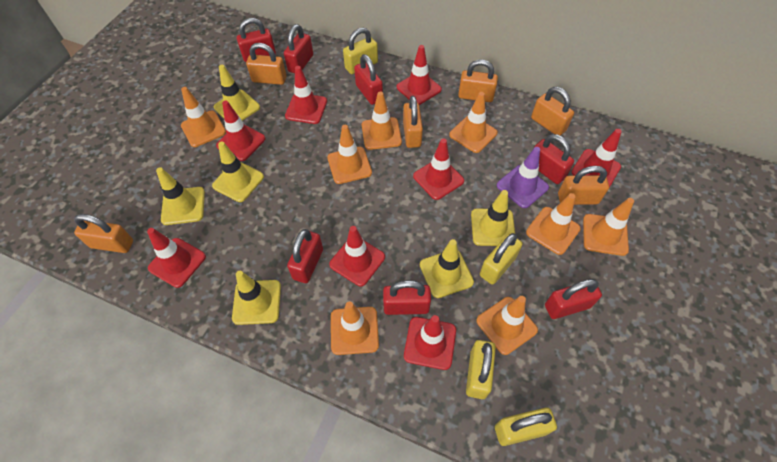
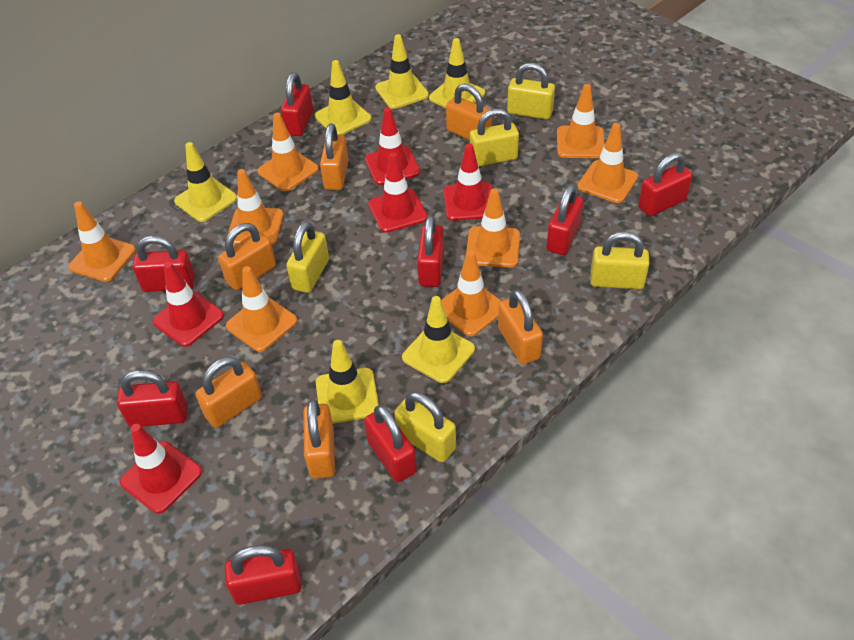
purple traffic cone: [497,147,549,208] = 1 -> none = 0
red padlock: [237,18,276,62] [284,24,313,73] [287,229,323,283] [354,54,383,105] [383,280,431,315] [534,134,574,184] [545,279,602,319] = 7 -> [117,370,188,427] [132,236,195,292] [225,545,302,605] [281,72,313,136] [364,405,417,482] [417,215,444,287] [546,184,583,255] [638,152,692,216] = 8
red traffic cone: [147,228,206,288] [216,101,265,161] [285,66,327,124] [329,226,385,286] [397,45,442,105] [404,315,456,370] [413,138,464,200] [571,129,621,188] = 8 -> [120,424,202,514] [153,262,224,347] [365,107,420,185] [368,152,428,233] [444,143,492,221] = 5
yellow padlock: [343,28,378,74] [466,340,496,399] [480,233,522,284] [495,408,557,446] = 4 -> [286,221,329,293] [394,392,456,462] [470,109,519,166] [507,63,555,119] [590,231,649,289] = 5

